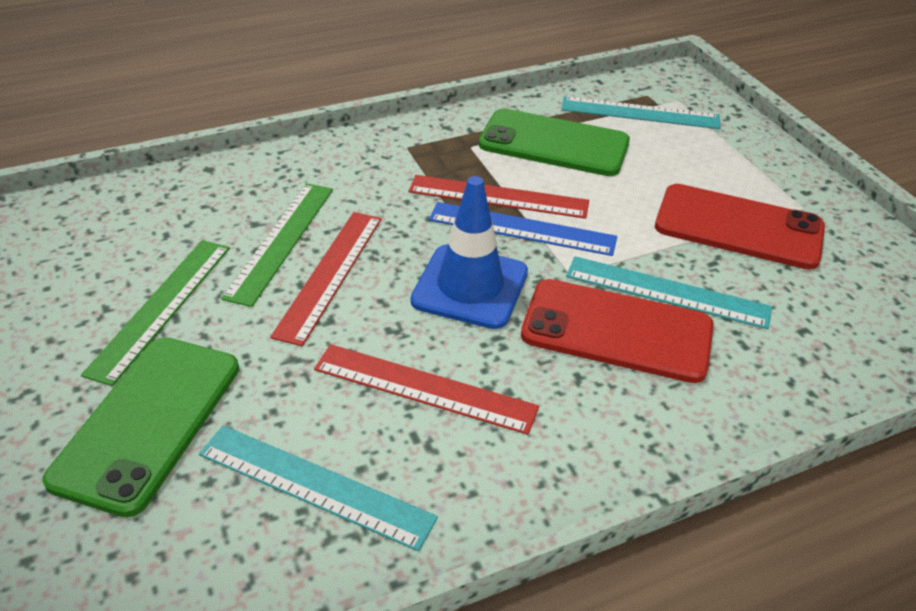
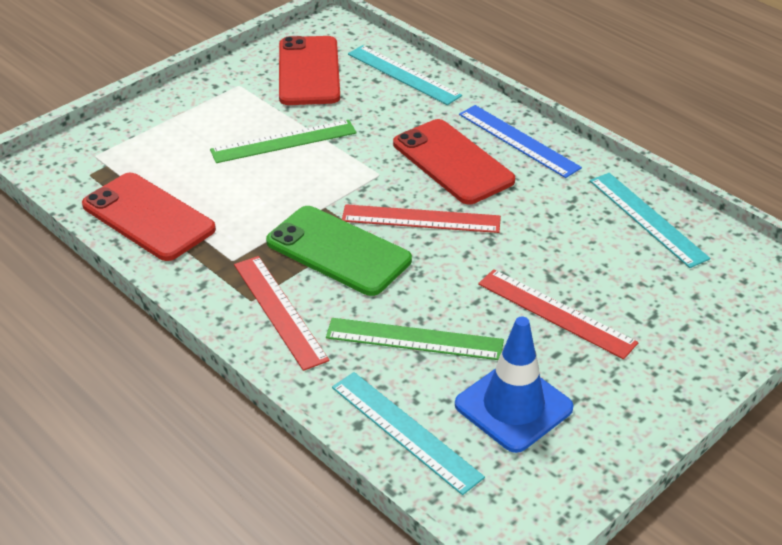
green phone: [42,337,239,517] [479,108,630,176] = 2 -> [266,206,412,296] = 1
red phone: [521,279,714,383] [655,184,825,270] = 2 -> [82,173,216,261] [279,36,340,105] [393,119,515,204] = 3

